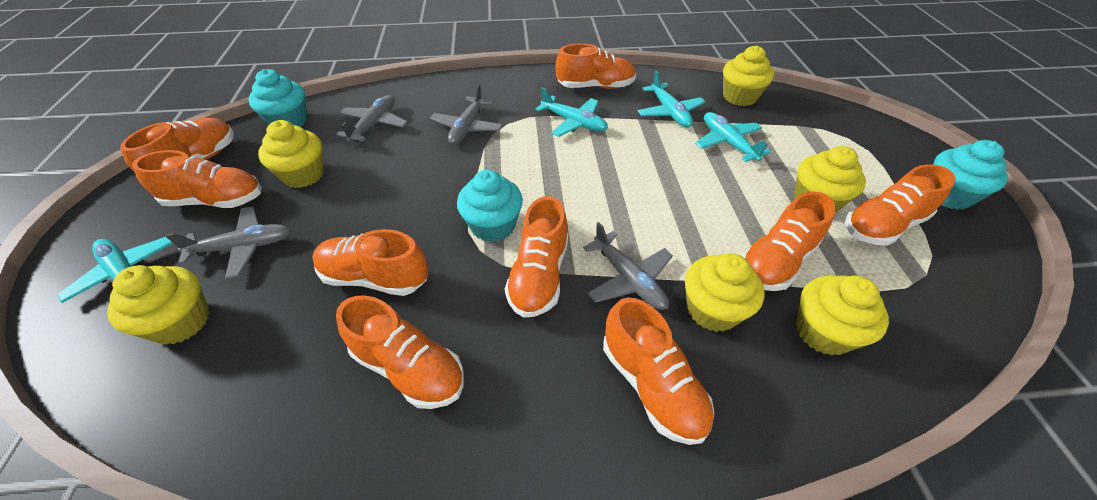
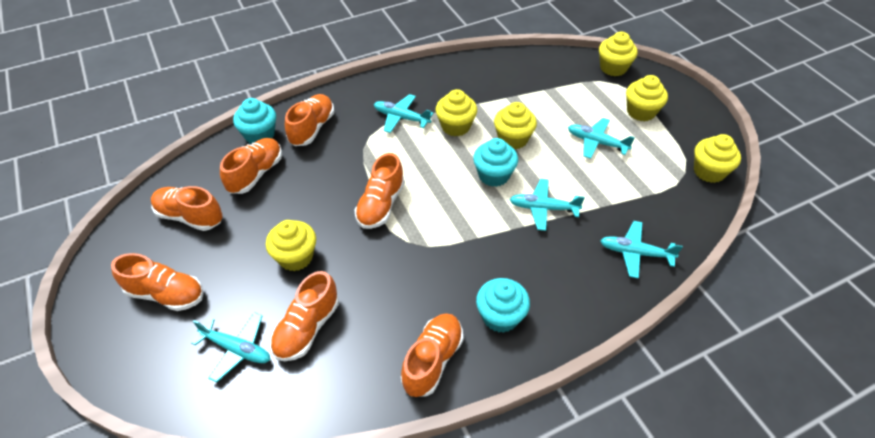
grey plane: [165,207,291,279] [336,95,408,142] [430,84,503,144] [583,222,673,310] = 4 -> none = 0
orange shoe: [120,118,234,171] [132,150,262,208] [312,229,429,296] [336,296,464,409] [505,196,568,318] [556,44,636,89] [603,297,714,445] [742,191,836,291] [845,164,956,246] = 9 -> [111,253,204,311] [151,186,223,231] [220,138,282,194] [270,271,339,361] [285,94,334,146] [355,153,405,229] [401,313,463,397] = 7
turquoise plane: [57,237,173,303] [536,87,608,137] [638,70,705,127] [695,112,771,162] = 4 -> [191,312,270,382] [374,94,434,133] [509,179,585,231] [568,118,635,159] [600,221,683,279] = 5

